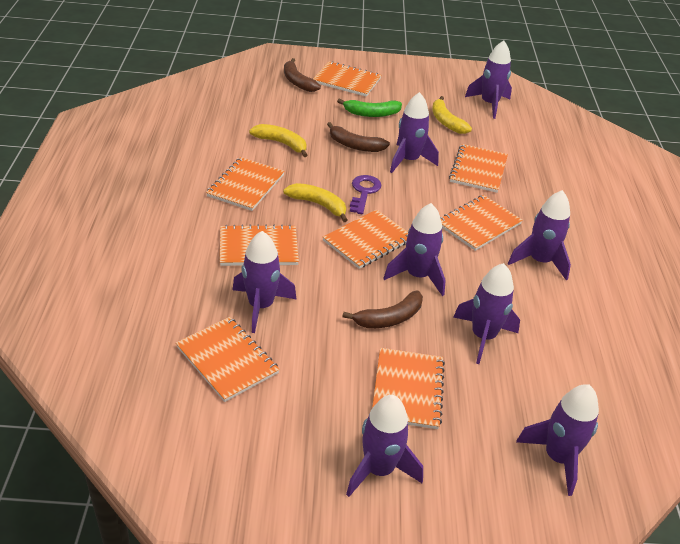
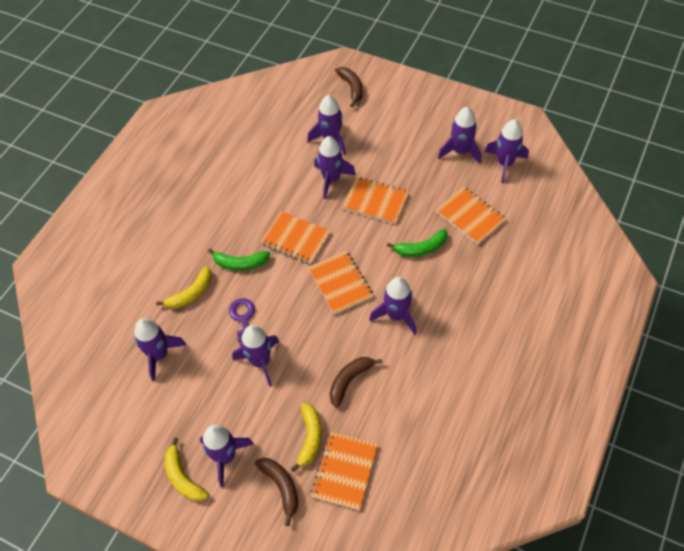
green banana: [337,99,402,117] = 1 -> [208,249,270,270] [387,229,447,257] = 2
orange notebook: [176,317,280,402] [206,157,285,211] [220,224,299,266] [313,61,381,97] [323,209,408,269] [372,348,445,429] [440,195,523,251] [449,144,508,193] = 8 -> [260,211,331,264] [308,251,374,315] [311,432,378,511] [343,177,409,224] [436,187,506,245] = 5

